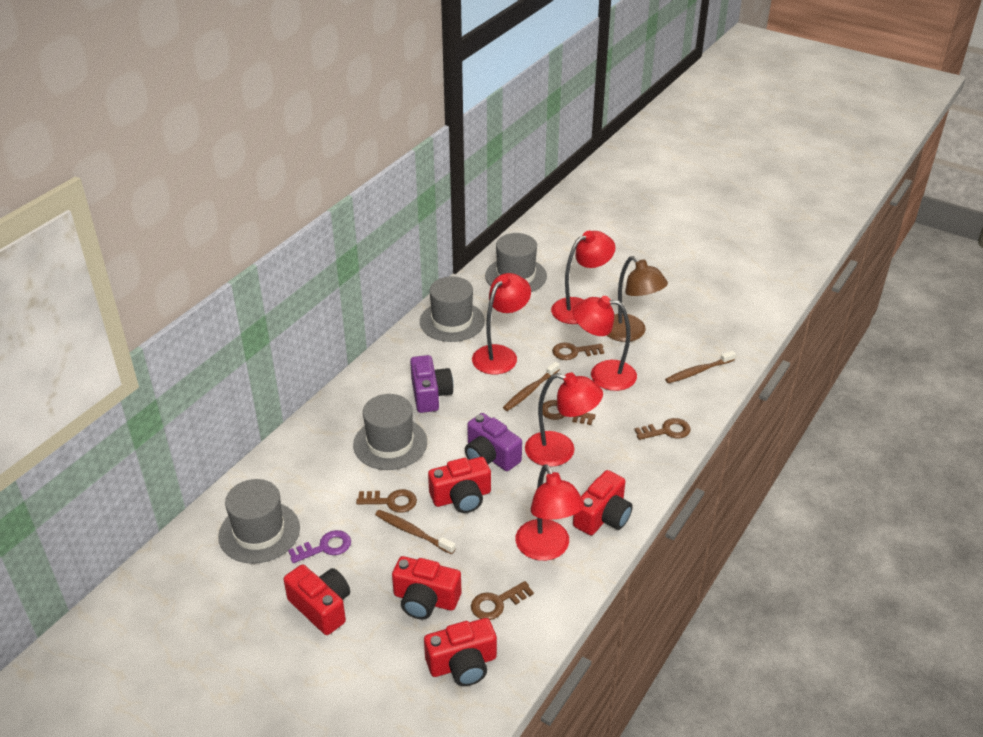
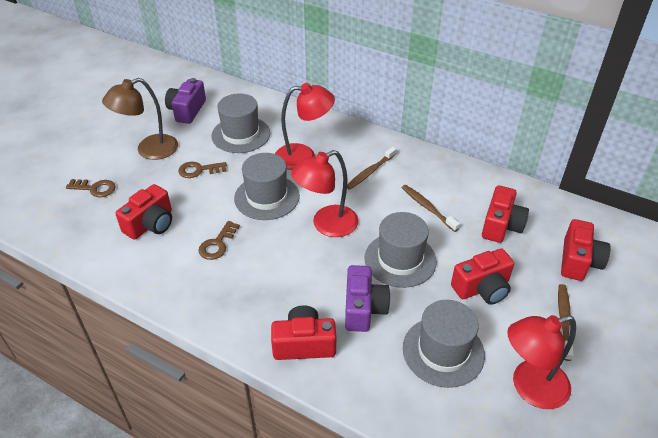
brown key: [356,489,417,513] [471,581,534,620] [543,400,596,425] [552,342,604,360] [634,418,691,440] = 5 -> [66,179,116,197] [178,162,227,178] [199,221,240,260] = 3
purple key: [288,530,351,563] = 1 -> none = 0
red lamp: [472,273,531,374] [516,464,584,561] [525,373,603,467] [551,231,615,324] [573,296,637,391] = 5 -> [275,83,335,170] [291,150,359,237] [507,315,576,409] = 3

